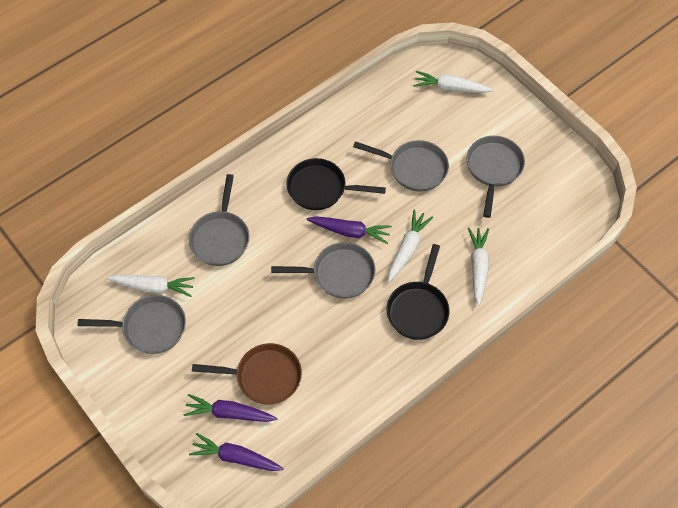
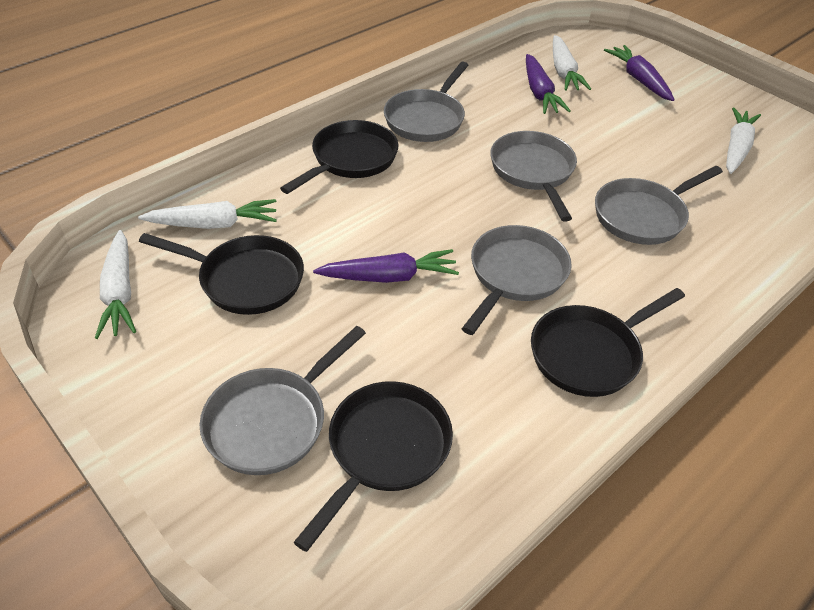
black pan: [286,158,386,210] [387,244,449,340] = 2 -> [139,233,304,315] [280,120,398,194] [294,381,453,552] [531,288,685,397] = 4
brown pan: [192,343,302,405] = 1 -> none = 0

